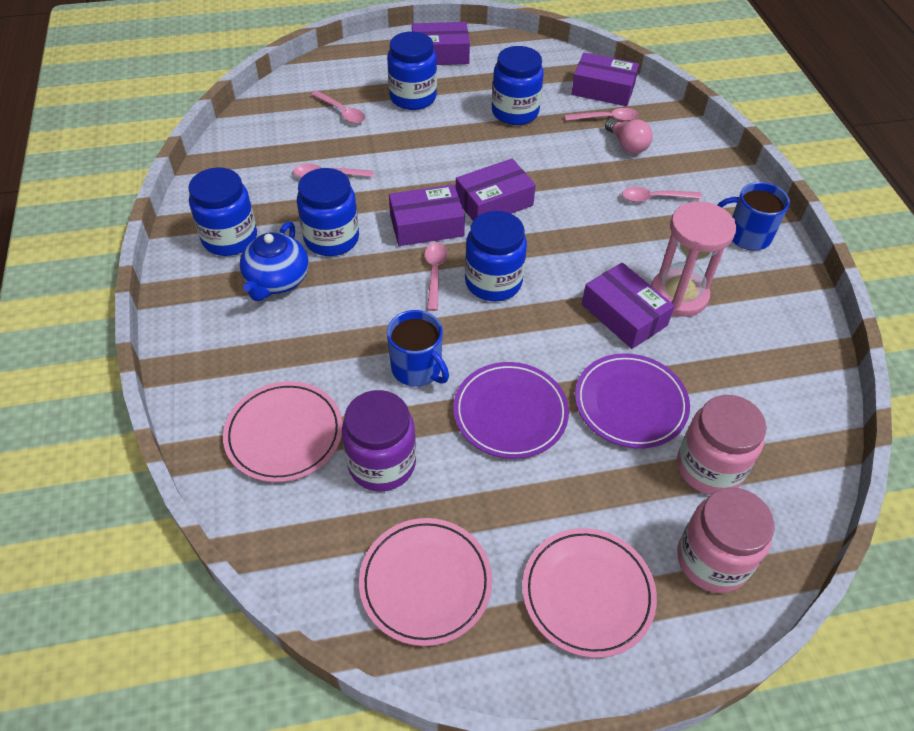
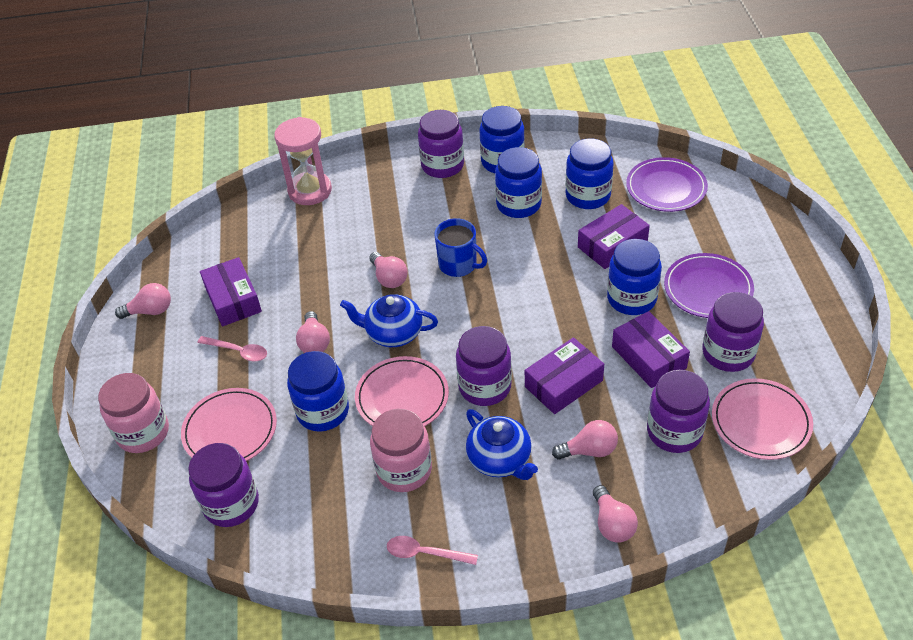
blue mug: [387,310,449,387] [718,182,790,251] = 2 -> [435,218,487,277] = 1
blue teapot: [240,222,309,301] = 1 -> [340,294,438,347] [466,409,538,480] = 2
pink light bulb: [605,119,653,154] = 1 -> [115,283,171,319] [296,311,330,353] [369,252,408,288] [552,420,618,460] [593,485,638,543] = 5
pink spoon: [293,164,373,178] [311,91,365,124] [424,242,448,311] [564,108,639,121] [622,187,702,202] = 5 -> [197,336,267,361] [387,536,478,565] = 2
purple box: [389,185,465,246] [412,22,470,65] [456,158,536,221] [571,53,639,106] [582,262,675,349] = 5 -> [200,257,262,327] [525,337,604,414] [578,204,650,269] [612,311,690,388] = 4
purple jar: [342,390,416,492] = 1 -> [188,443,259,527] [418,110,464,178] [456,326,512,406] [647,370,710,453] [702,292,764,372] = 5

